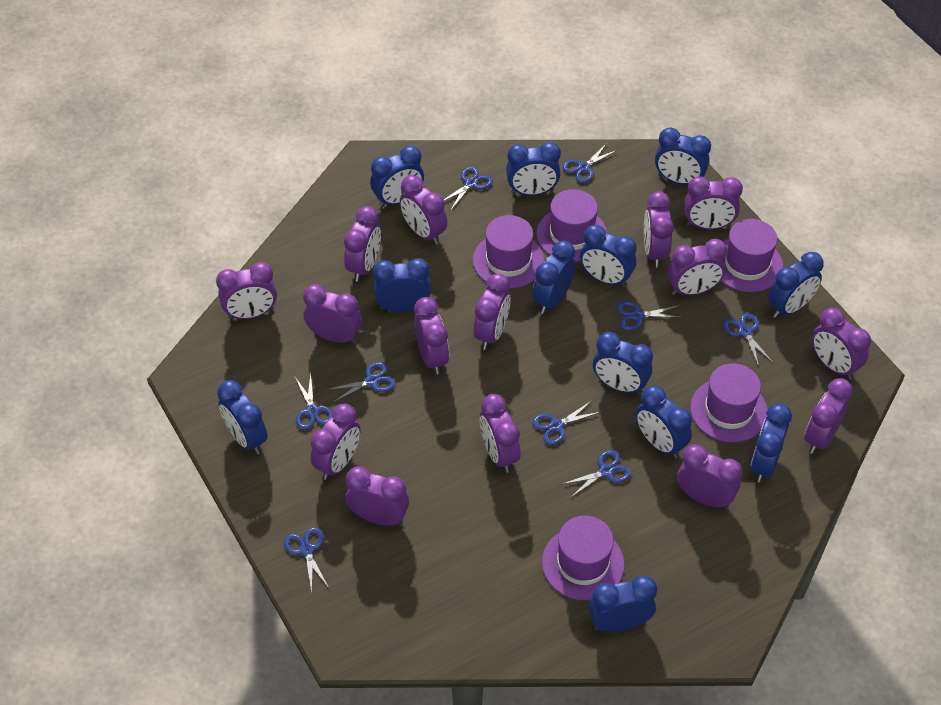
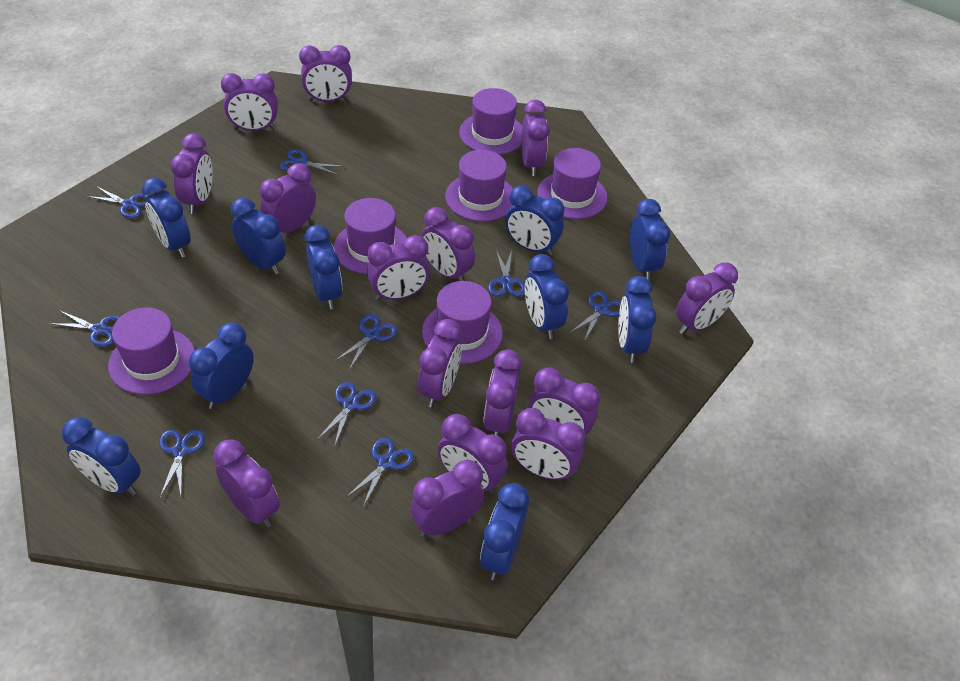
blue clock: [217,380,268,454] [370,145,424,208] [373,258,431,312] [506,142,561,196] [533,241,575,314] [580,225,636,287] [589,575,657,632] [593,332,653,395] [636,386,692,459] [655,128,711,185] [750,404,792,483] [768,252,824,318] = 12 -> [62,417,141,496] [142,178,191,258] [189,323,254,409] [231,198,286,275] [305,225,342,309] [480,483,529,580] [505,186,564,256] [525,254,569,339] [618,276,656,363] [630,199,670,280] = 10
purple hat: [473,215,545,289] [536,189,607,262] [542,516,625,601] [690,363,768,443] [721,219,783,292] = 5 -> [108,308,195,395] [334,198,407,274] [422,281,503,364] [445,150,513,222] [459,88,522,155] [537,148,607,219] = 6

